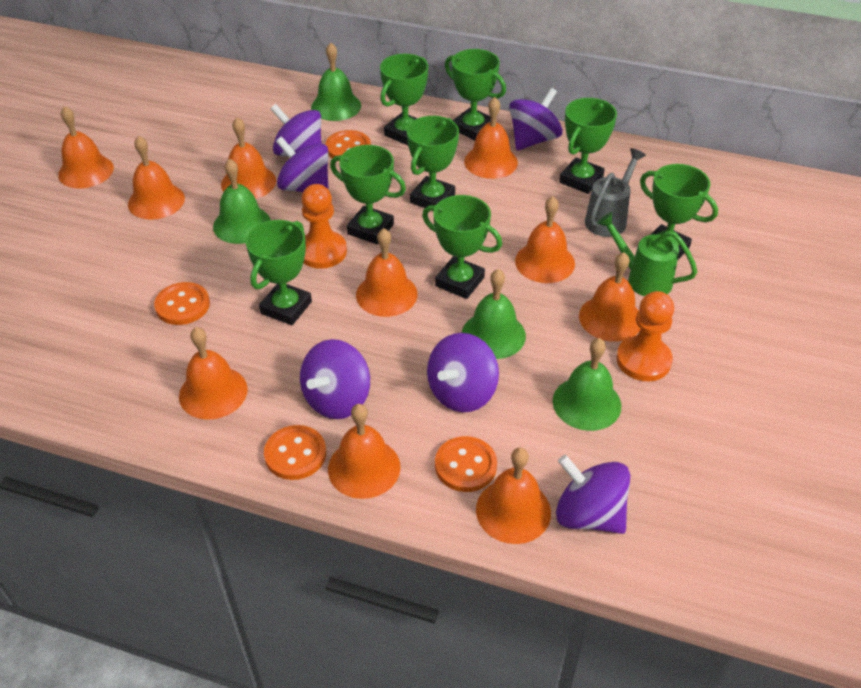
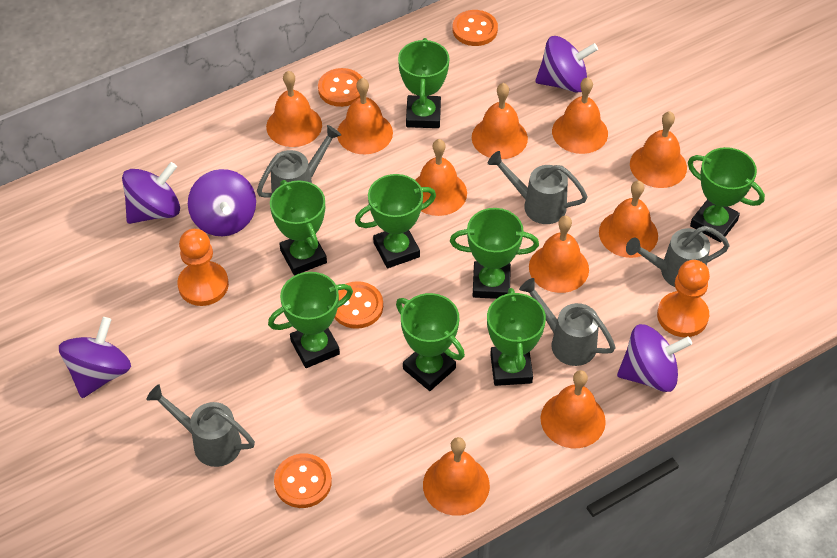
green bell: [213,159,271,244] [311,43,361,121] [462,269,526,359] [553,338,621,431] = 4 -> none = 0
green watering can: [597,212,697,296] = 1 -> none = 0
grey watering can: [585,148,646,237] = 1 -> [146,384,255,467] [257,125,341,198] [488,151,587,224] [519,278,615,366] [626,226,730,287] = 5
purple spinning top: [270,104,322,156] [276,136,329,192] [300,339,370,419] [427,333,499,412] [509,88,563,151] [556,455,630,534] = 6 -> [59,317,131,398] [122,162,180,224] [188,169,256,236] [535,36,598,93] [617,324,692,392] = 5

